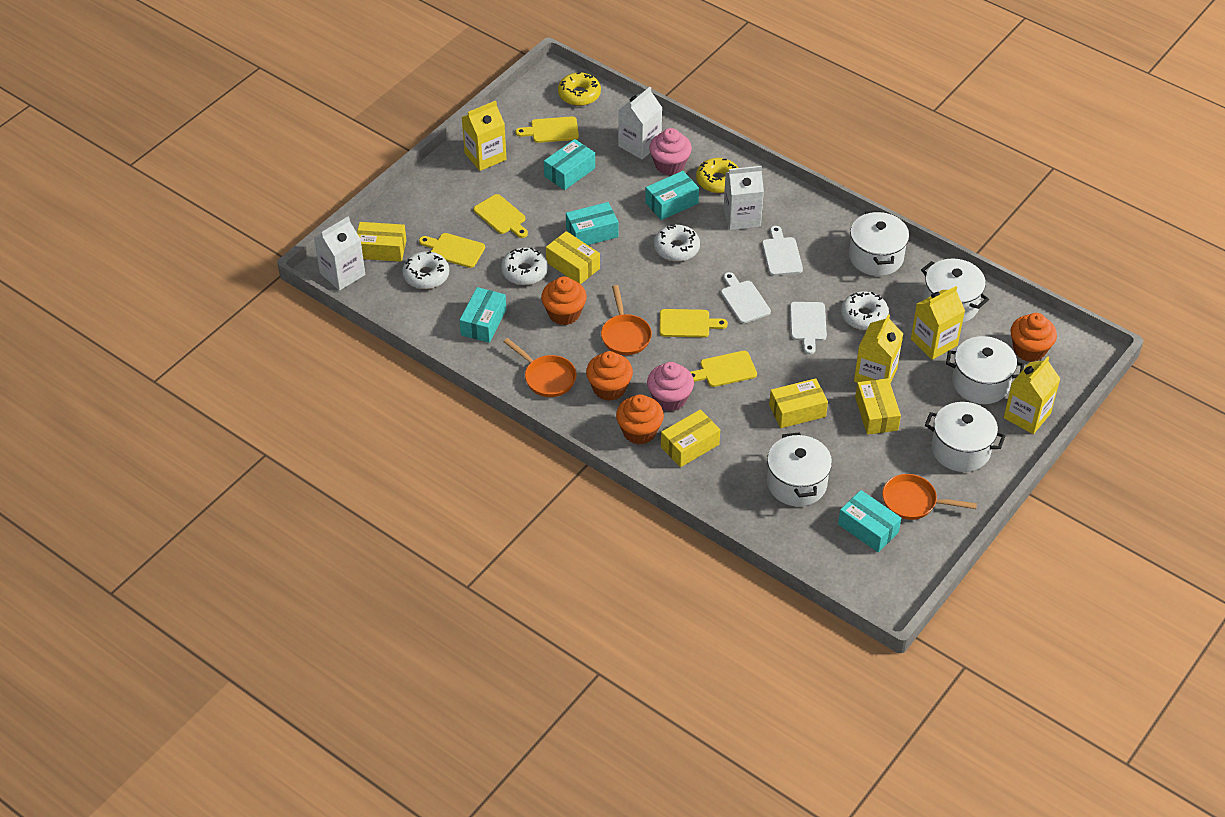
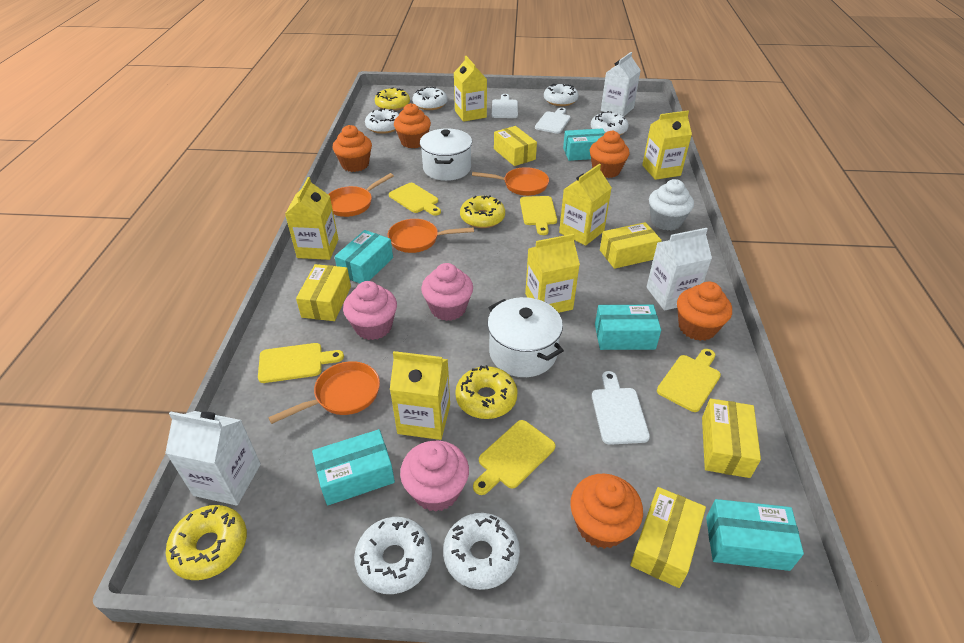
orange cupcake: [541,276,587,325] [586,351,633,401] [616,394,664,444] [1010,313,1057,362] = 4 -> [333,125,372,172] [394,103,431,148] [570,474,643,549] [590,131,630,178] [677,281,732,341] = 5
orange pan: [504,338,576,397] [601,285,652,355] [882,474,977,520] = 3 -> [268,361,380,424] [328,173,394,217] [388,219,474,253] [472,167,549,196] = 4
pink cupcake: [647,362,694,411] [649,128,692,175] = 2 -> [343,281,397,340] [400,441,469,512] [421,263,473,321] = 3
white cupcake: none = 0 -> [649,179,694,231] = 1
white donut: [402,251,449,289] [501,247,548,285] [654,224,700,262] [841,291,889,330] = 4 -> [354,517,432,594] [365,108,399,134] [412,86,447,110] [443,513,520,590] [544,84,578,106] [591,111,629,135] = 6
white pot: [767,432,832,506] [849,211,909,276] [921,258,989,323] [925,402,1005,472] [946,336,1024,404] = 5 -> [420,128,472,181] [487,297,564,377] = 2
yellow carton: [462,101,506,171] [854,314,903,383] [911,286,965,360] [1004,357,1060,434] = 4 -> [285,177,339,260] [390,351,450,440] [454,56,487,122] [525,234,580,313] [559,164,612,246] [642,111,692,180] = 6
yellow donut: [558,72,601,106] [696,158,738,193] = 2 -> [166,505,247,580] [375,87,410,111] [455,365,518,419] [460,195,505,228] = 4

